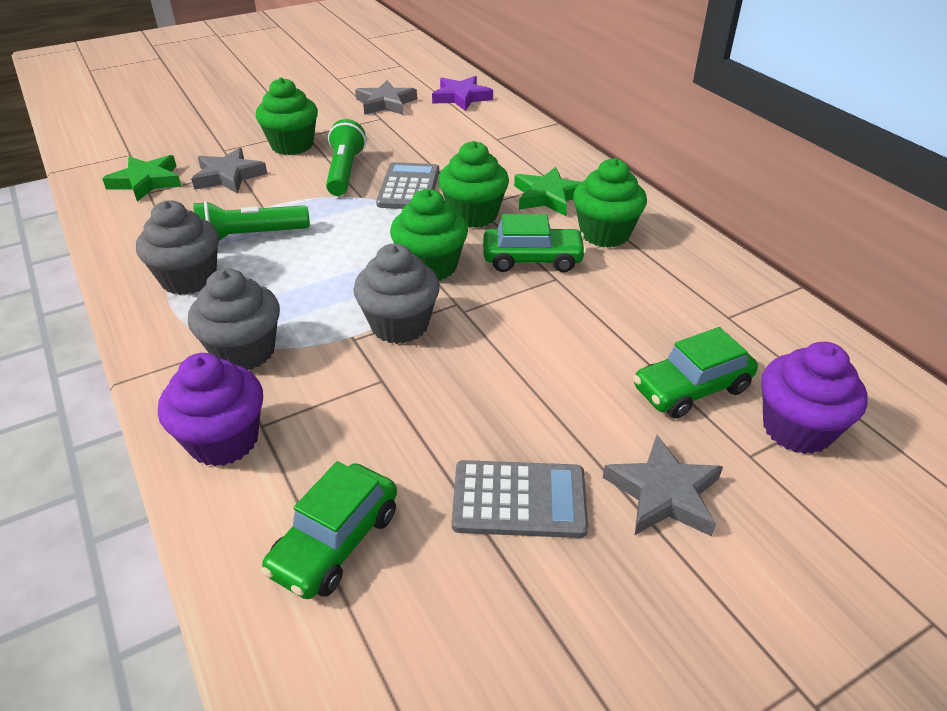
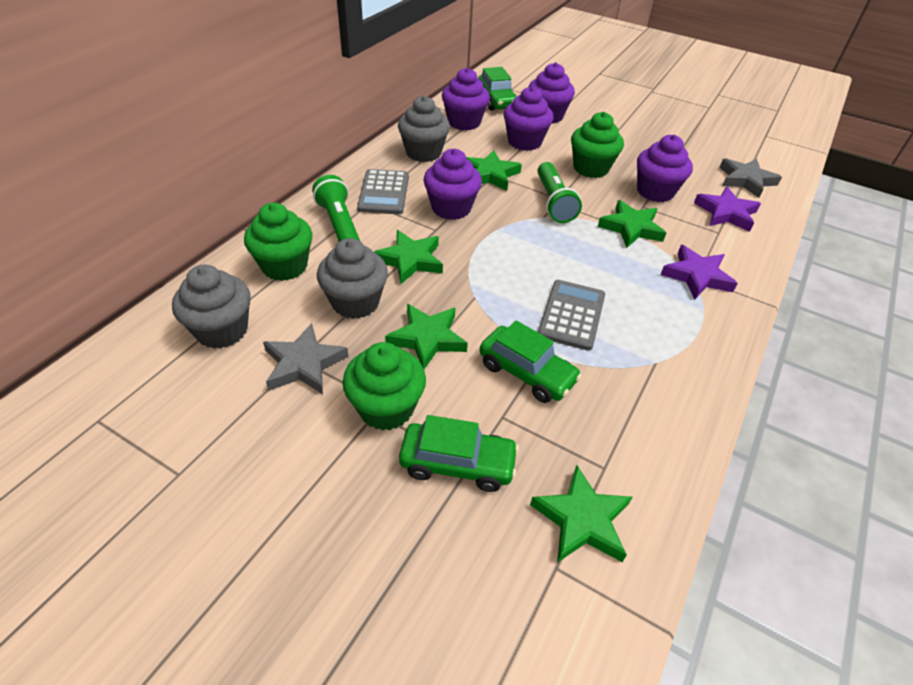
green cupcake: [256,77,318,155] [390,189,468,281] [438,141,509,228] [573,158,647,247] = 4 -> [244,203,312,281] [343,342,426,431] [571,112,624,178] = 3
green star: [102,155,182,202] [514,167,581,216] = 2 -> [374,230,443,284] [385,304,468,369] [466,150,522,191] [530,465,632,563] [597,200,666,248] = 5
grey star: [191,148,267,194] [355,80,417,115] [603,435,723,537] = 3 -> [263,323,349,394] [720,158,782,198] = 2
purple cupcake: [158,353,263,466] [761,342,868,454] = 2 -> [424,149,482,220] [442,68,490,130] [504,86,554,151] [529,62,575,124] [637,134,693,202] = 5
purple star: [432,76,493,111] = 1 -> [660,245,738,300] [694,187,761,232] = 2

